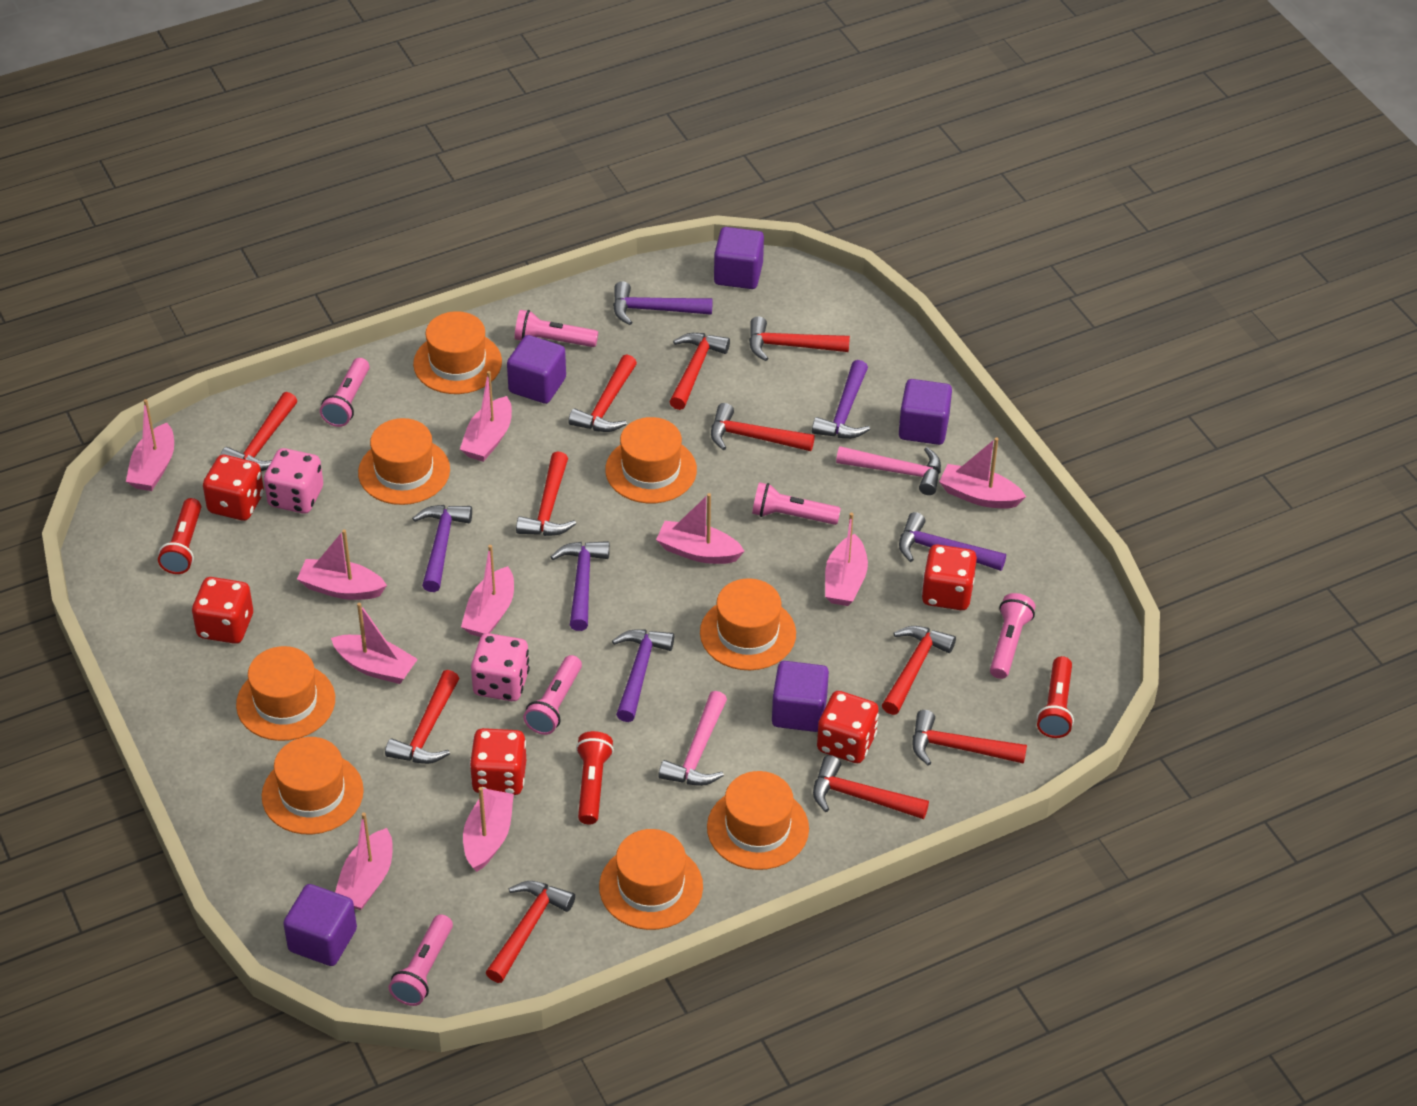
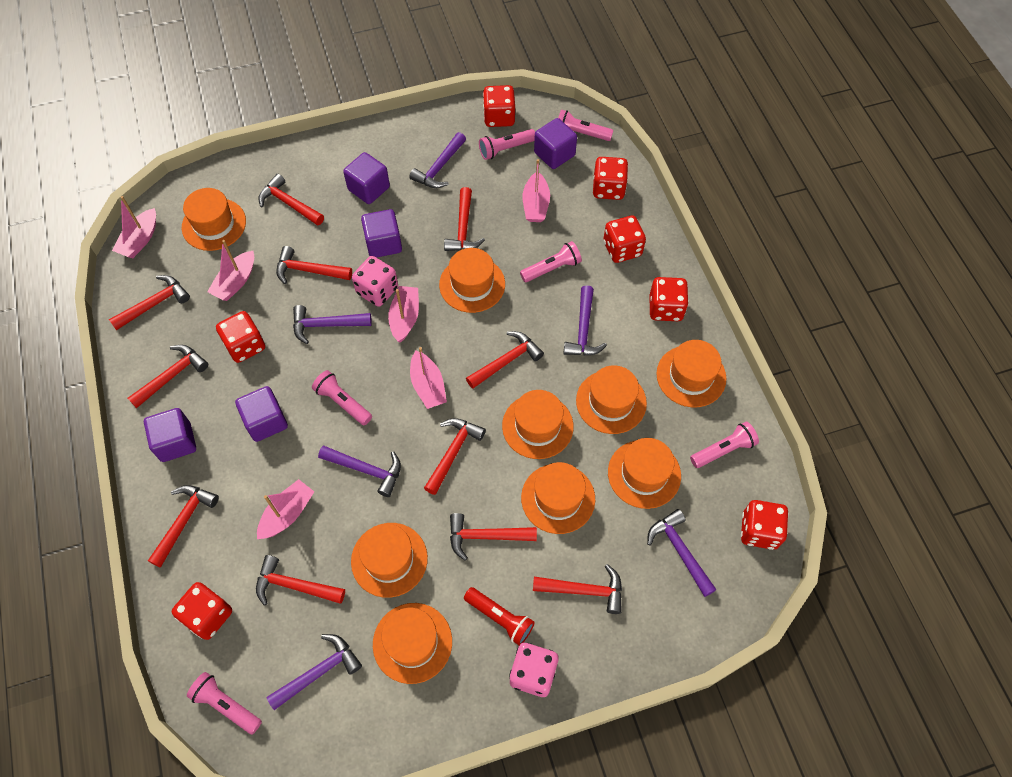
orange hat: [236,646,335,741] [262,737,364,834] [358,418,450,505] [413,311,502,394] [599,829,703,930] [605,417,697,503] [700,578,796,670] [707,771,809,870] = 8 -> [182,188,246,251] [351,523,428,598] [373,603,452,684] [439,248,505,313] [502,390,574,459] [521,462,595,534] [576,365,647,434] [608,438,681,509] [656,340,726,407] = 9
pink boat: [126,399,174,491] [297,529,387,600] [331,603,418,684] [335,812,393,910] [460,371,512,462] [461,545,514,637] [463,787,514,872] [656,493,744,564] [825,513,868,606] [939,437,1026,509] = 10 -> [112,196,156,258] [207,240,254,301] [257,479,314,539] [388,286,419,343] [410,347,447,409] [522,159,550,222] = 6
pink hammer: [658,691,727,786] [836,446,941,495] = 2 -> none = 0
red dice: [192,577,253,644] [203,455,264,521] [470,728,526,795] [817,691,879,763] [921,544,977,610] = 5 -> [172,582,232,640] [216,311,265,363] [483,85,515,127] [593,157,628,200] [603,215,646,263] [650,277,689,321] [741,500,789,550] = 7
red flashlight: [158,498,201,574] [576,731,614,824] [1037,656,1074,738] = 3 -> [464,587,535,646] = 1

